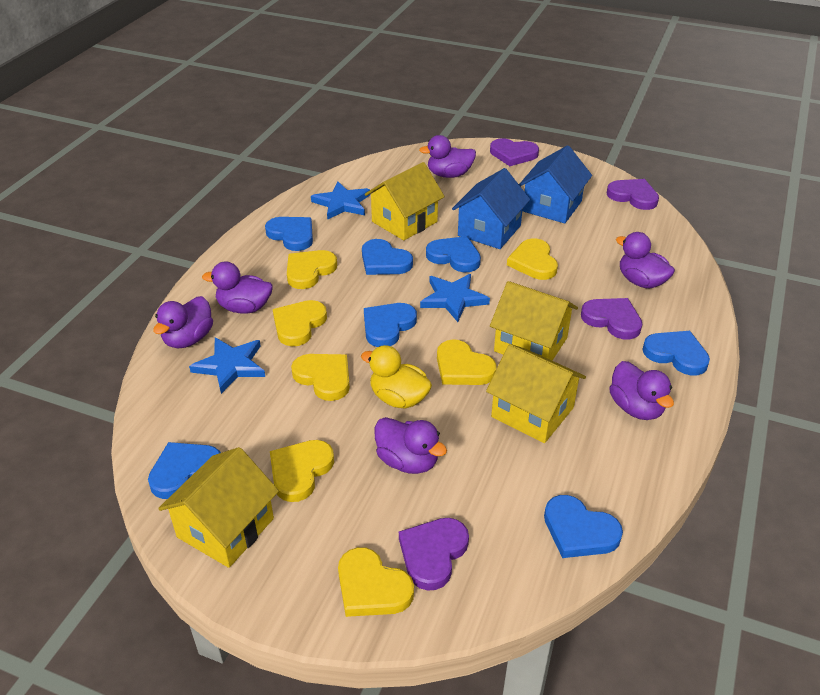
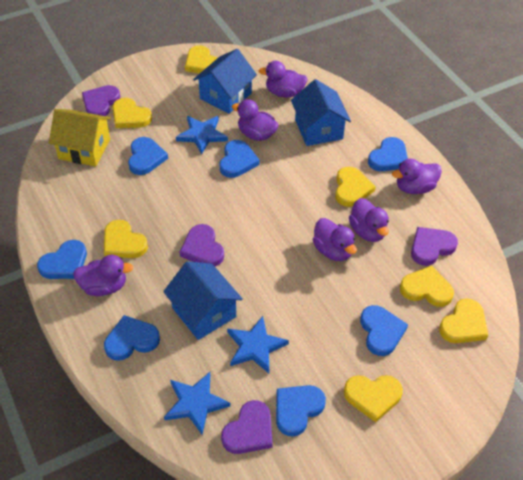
blue house: [452,168,530,249] [519,145,592,224] = 2 -> [163,261,243,340] [193,49,257,114] [291,79,351,146] = 3
yellow duck: [361,345,432,408] = 1 -> none = 0
yellow house: [158,447,279,568] [365,162,445,240] [486,344,586,443] [490,281,578,361] = 4 -> [49,109,111,167] = 1

